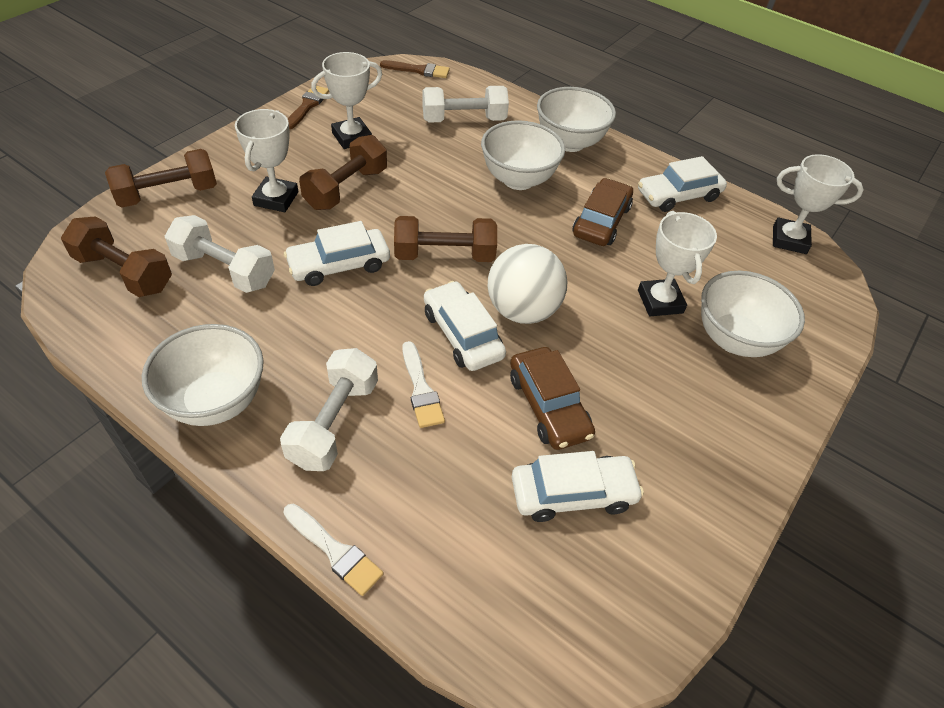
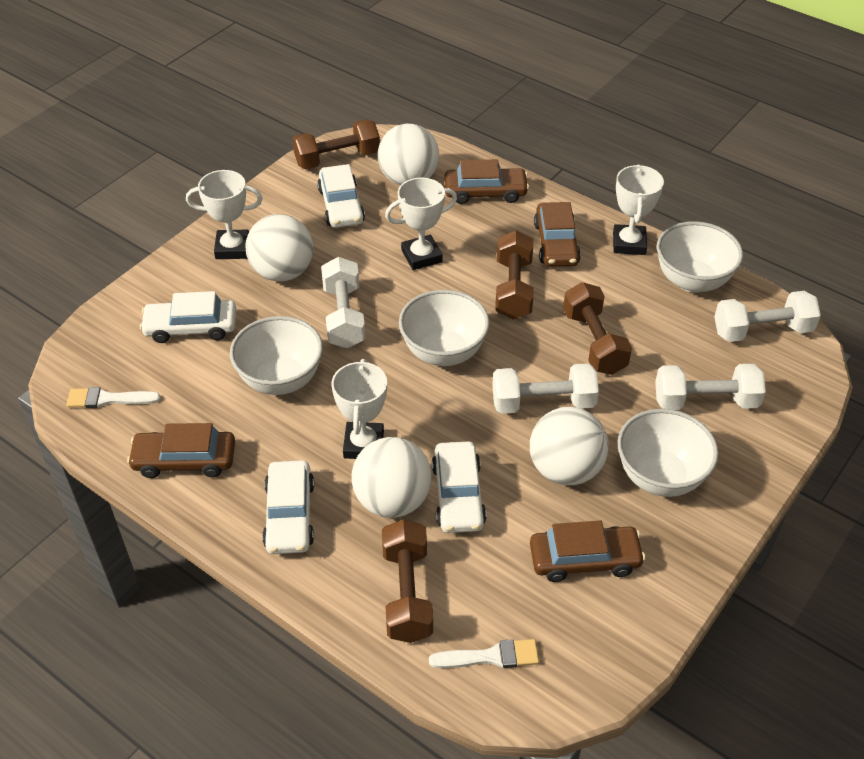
brown brush: [288,86,329,129] [380,60,450,78] = 2 -> none = 0
brown car: [510,347,595,450] [572,178,633,246] = 2 -> [127,423,235,478] [445,159,529,204] [530,520,645,582] [534,202,581,267] = 4
white ball: [488,244,567,324] = 1 -> [245,214,313,282] [351,437,432,518] [378,124,439,185] [530,407,609,485] = 4
white dumbbell: [165,215,275,293] [280,348,378,471] [422,86,509,123] = 3 -> [321,257,365,348] [492,363,599,414] [655,364,766,410] [714,291,821,342] = 4

